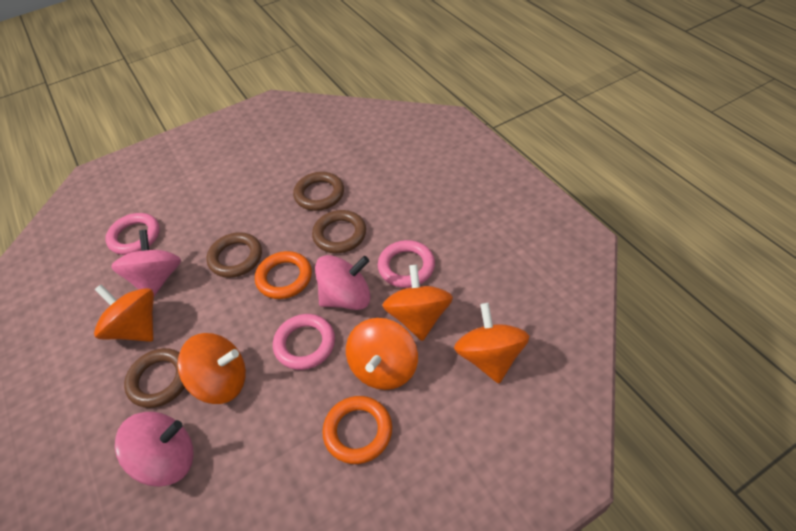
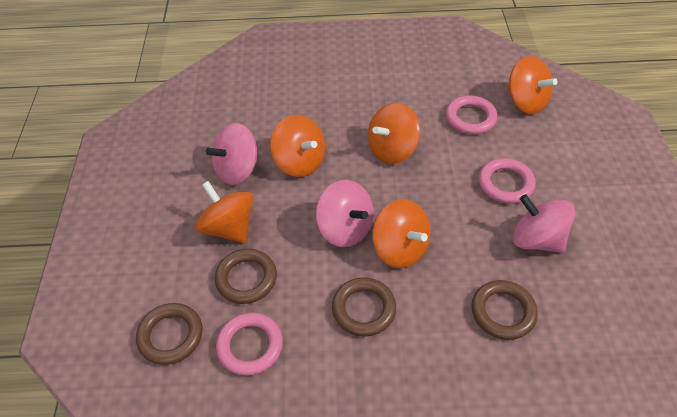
orange ring: [255,251,312,299] [322,396,392,464] = 2 -> none = 0

